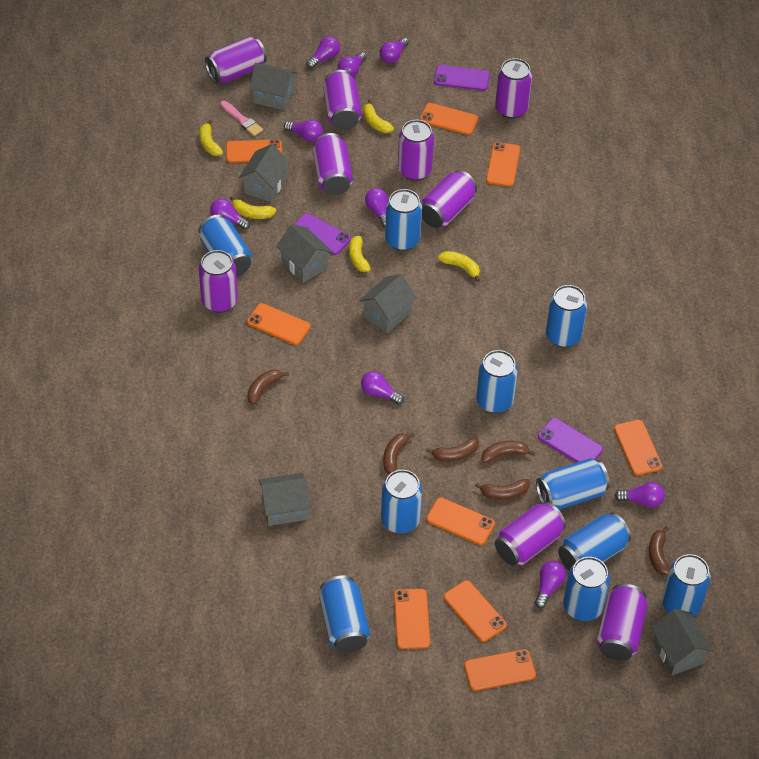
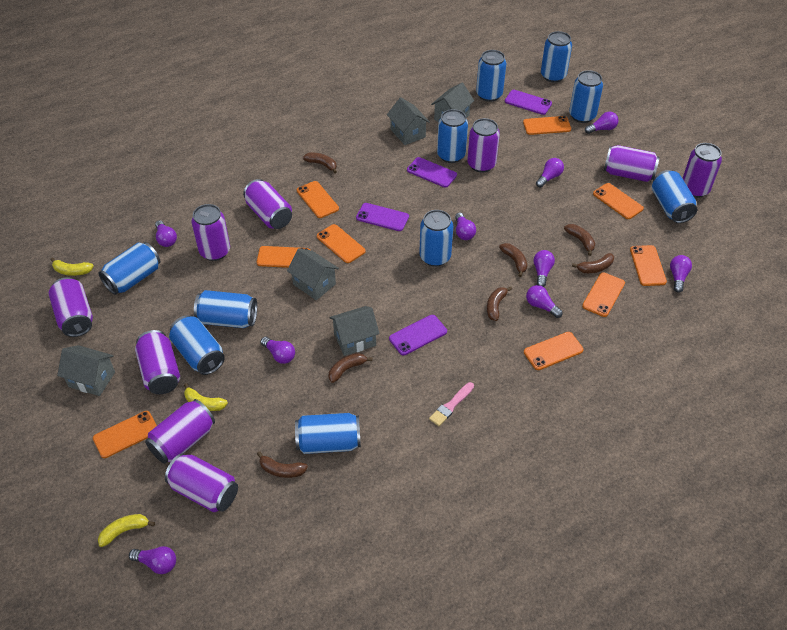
brown banana: [247,369,289,405] [383,432,415,474] [426,437,479,462] [475,479,530,500] [481,441,535,463] [649,526,670,575] = 6 -> [257,451,308,478] [303,152,337,174] [329,353,373,383] [487,287,512,321] [499,243,527,277] [564,224,595,256] [572,253,614,273] = 7
grey house: [239,144,290,202] [249,63,297,110] [258,473,310,526] [276,224,332,283] [359,274,417,333] [651,609,714,676] = 6 -> [57,345,115,396] [287,248,339,300] [329,306,380,356] [387,97,430,145] [431,83,474,122] = 5
purple phone: [294,213,351,255] [434,65,490,91] [538,418,603,463] = 3 -> [356,203,409,231] [389,315,447,355] [407,157,457,188] [505,90,552,115] = 4
yellow banana: [199,120,223,156] [230,196,276,219] [349,232,371,272] [363,100,394,133] [438,251,480,282] = 5 -> [51,257,94,276] [98,514,155,547] [184,383,228,411] = 3

